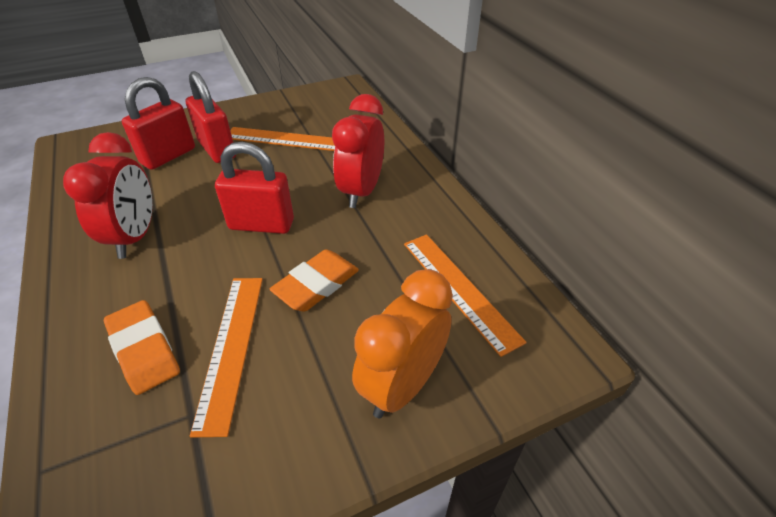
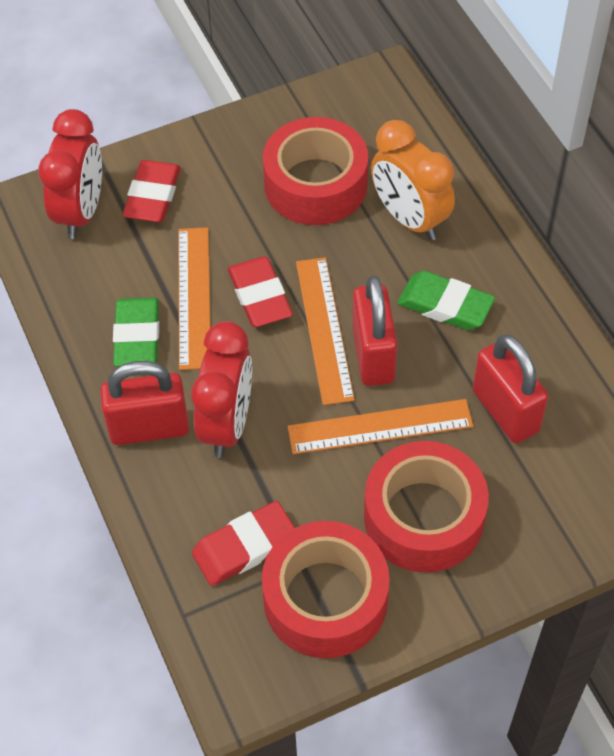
green eraser: none = 0 -> [113,298,159,367] [397,271,495,330] = 2
orange eraser: [104,300,180,395] [269,249,359,312] = 2 -> none = 0
red eraser: none = 0 -> [122,160,181,222] [192,501,295,586] [228,257,293,327] = 3
red tape: none = 0 -> [262,521,390,658] [263,117,368,225] [364,441,489,573] = 3

